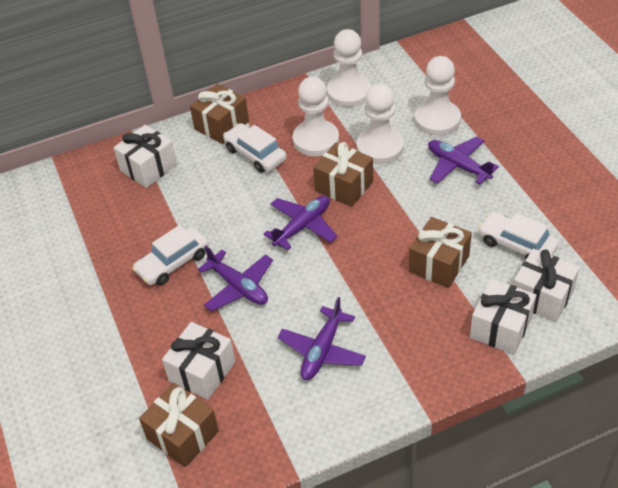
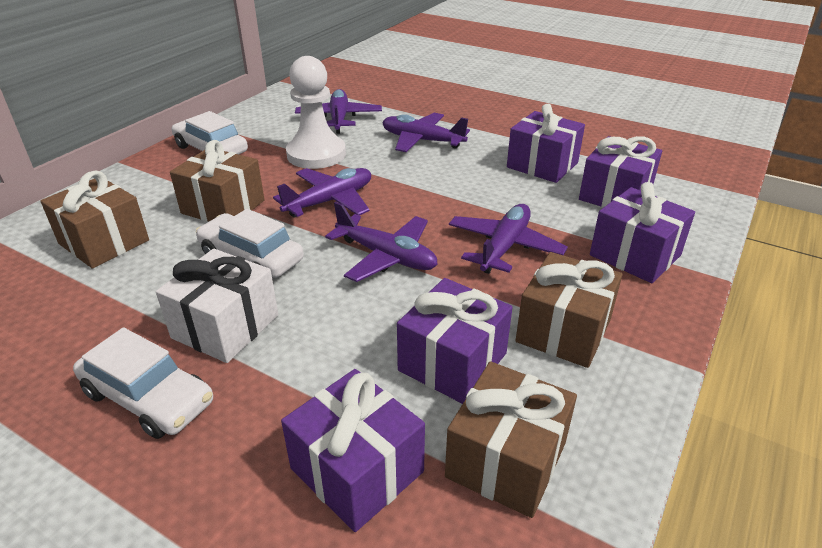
purple gift: none = 0 -> [281,369,425,532] [397,278,513,404] [507,104,585,183] [579,136,662,208] [590,182,695,283] = 5
purple plane: [198,246,273,311] [264,196,337,250] [278,297,366,380] [428,136,499,185] = 4 -> [273,168,371,217] [295,89,382,134] [325,202,438,282] [382,113,470,152] [449,204,568,274] = 5
white gift: [114,125,177,188] [162,322,236,400] [470,279,536,355] [513,249,580,322] = 4 -> [156,249,278,363] = 1
white pawn: [293,77,339,156] [327,29,371,107] [357,83,404,164] [415,56,461,136] = 4 -> [286,56,346,169] = 1

